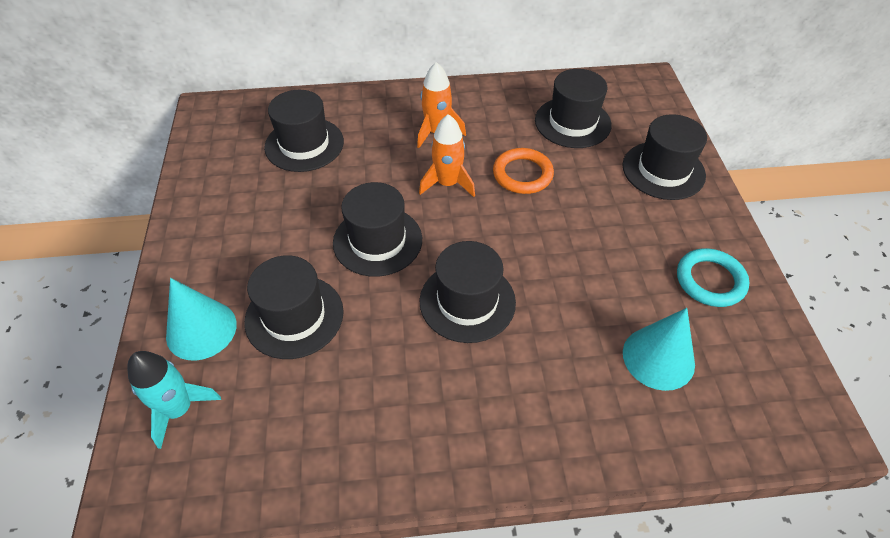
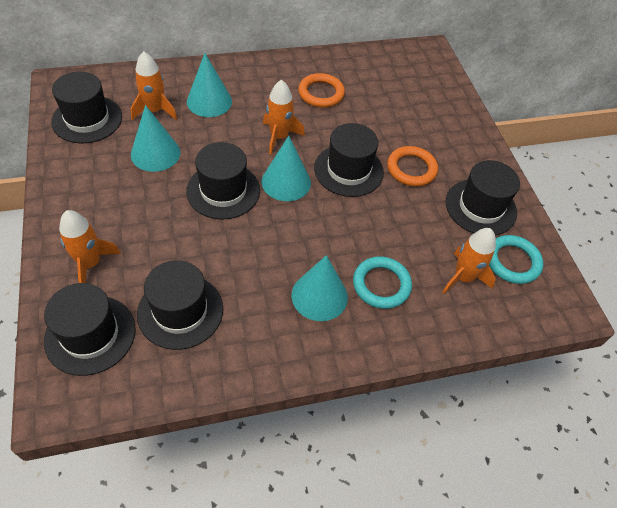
orange ring: [493,148,554,194] = 1 -> [298,73,345,108] [387,146,438,186] = 2
orange rocket: [417,62,466,148] [419,114,475,197] = 2 -> [59,210,121,283] [131,51,177,120] [263,80,305,154] [443,228,496,294] = 4
turquoise cone: [166,278,237,360] [623,308,695,391] = 2 -> [131,105,180,172] [187,53,232,117] [262,136,311,201] [291,255,348,321] = 4
turquoise ring: [677,248,749,307] = 1 -> [353,256,412,309] [489,235,544,284] = 2
turquoise rocket: [127,351,221,449] = 1 -> none = 0

